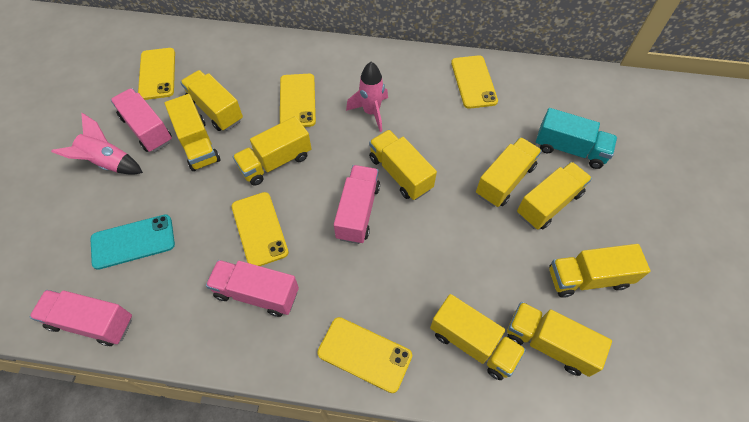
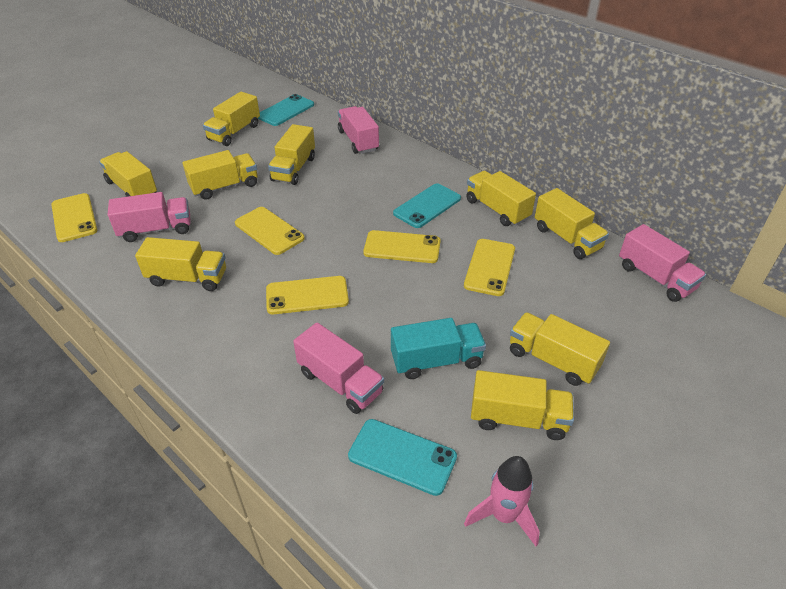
pink rocket: [51,113,143,175] [346,62,388,132] = 2 -> [464,456,540,546] = 1
turquoise phone: [91,214,175,270] = 1 -> [258,94,314,126] [348,419,457,496] [393,183,461,228] = 3

